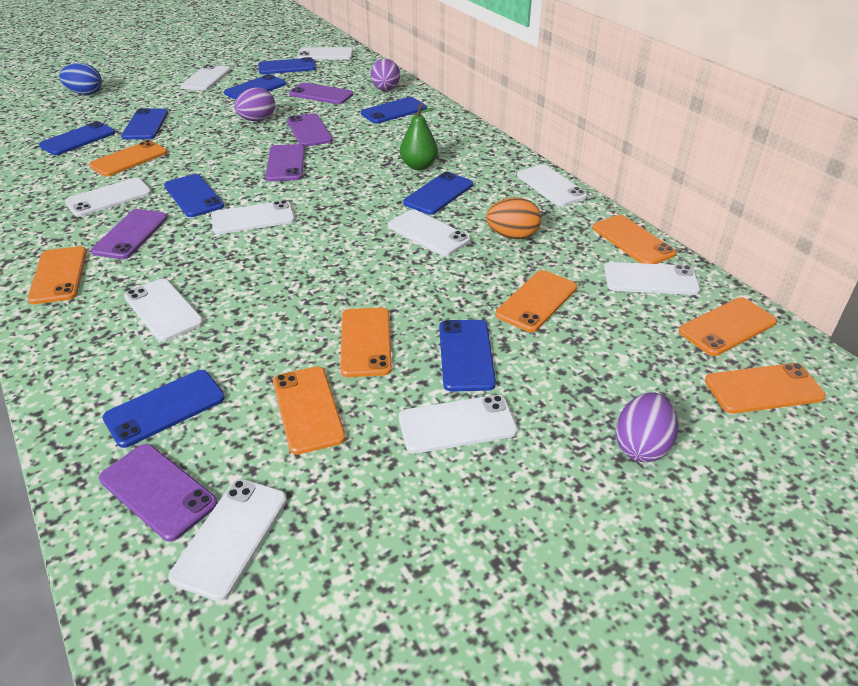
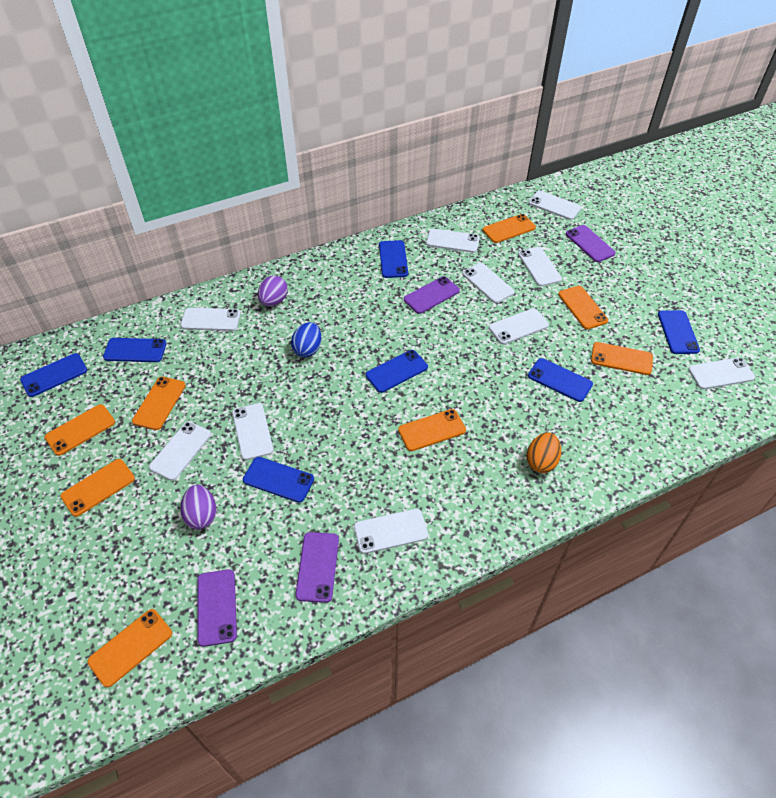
blue phone: [39,121,116,155] [102,370,225,448] [121,108,168,140] [164,174,224,217] [224,74,286,100] [258,57,316,74] [361,97,427,124] [403,172,473,215] [439,320,496,392] = 9 -> [20,353,87,397] [103,338,167,362] [243,457,314,503] [366,350,428,393] [379,240,408,278] [528,358,593,402] [658,310,700,354] = 7
green pear: [400,104,438,170] = 1 -> none = 0
purple egg: [234,87,275,121] [371,59,400,91] [616,392,678,462] = 3 -> [180,485,217,529] [258,276,288,307] = 2
purple phone: [91,209,168,259] [99,444,218,542] [265,144,305,181] [287,113,333,147] [289,82,353,104] = 5 -> [197,569,237,647] [295,532,339,603] [404,276,460,314] [566,225,616,262] = 4

